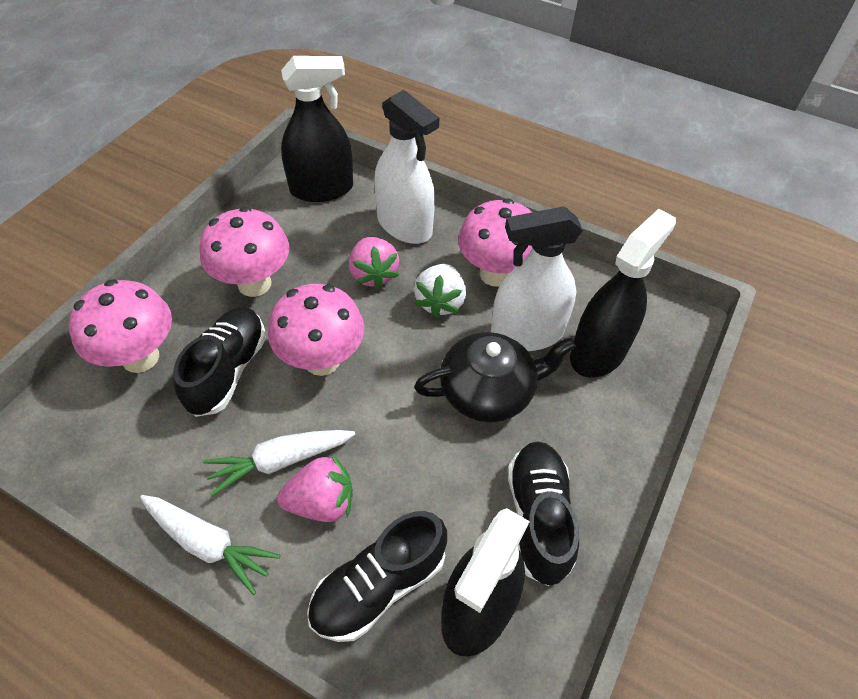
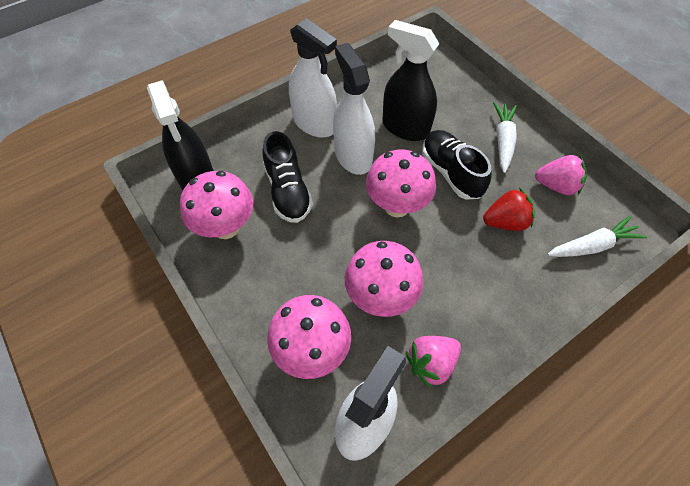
black shoe: [173,307,266,417] [307,511,447,642] [508,441,579,586] = 3 -> [262,131,313,223] [422,130,492,200] = 2
black spray bottle: [281,56,353,202] [441,508,530,657] [570,209,676,378] = 3 -> [147,80,214,190] [382,20,439,141] = 2
black teapot: [414,332,576,422] = 1 -> none = 0
red strawberry: none = 0 -> [483,188,535,231] = 1
white spray bottle: [374,90,439,244] [491,206,583,351] = 2 -> [289,18,337,138] [333,43,375,175] [335,346,406,461] = 3
white strawberry: [414,264,466,319] = 1 -> none = 0

